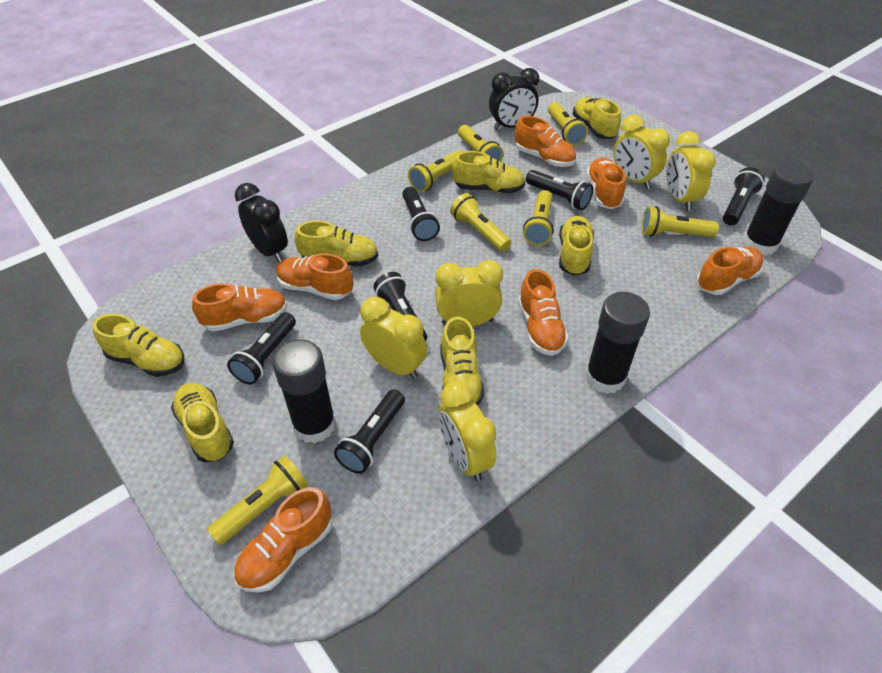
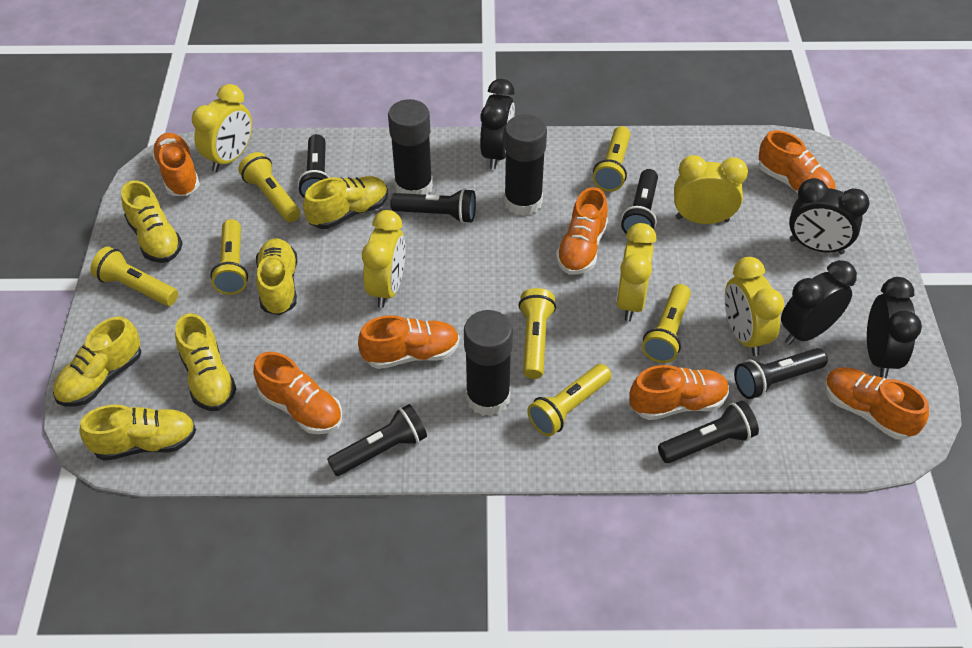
black clock: [235,183,288,262] [489,68,539,130] = 2 -> [480,79,515,169] [781,260,857,345] [789,178,869,254] [867,277,922,379] = 4
yellow shoe: [93,314,185,377] [171,383,234,462] [295,221,378,266] [440,316,484,405] [452,151,525,193] [559,216,594,276] [573,97,621,139] = 7 -> [53,317,141,407] [80,404,196,461] [121,180,183,263] [175,313,236,411] [256,238,297,315] [303,176,388,229] = 6

